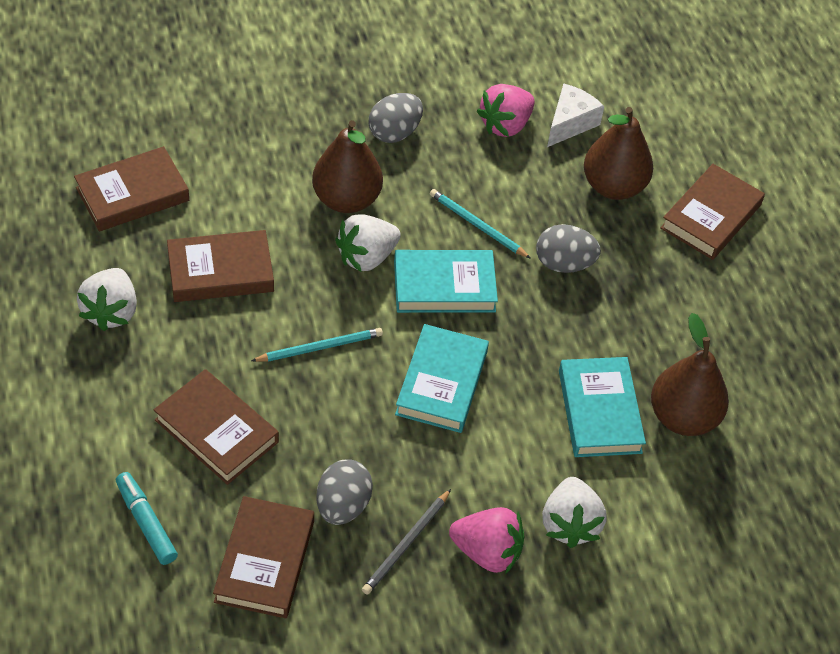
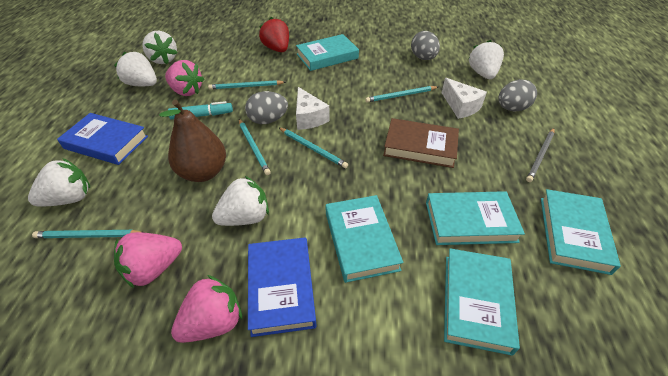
blue book: none = 0 -> [57,113,148,165] [248,237,316,337] = 2
brown book: [74,146,189,232] [154,369,279,485] [167,230,274,302] [213,496,314,618] [660,164,765,260] = 5 -> [383,118,459,168] = 1
brown pear: [312,120,383,213] [584,107,653,200] [651,313,729,436] = 3 -> [159,100,226,182] = 1
pink strawberry: [449,507,524,574] [477,84,535,137] = 2 -> [114,232,182,288] [165,60,204,96] [171,275,242,343] = 3
red strawberry: none = 0 -> [259,17,289,52] = 1
turquoise book: [394,250,498,313] [395,324,489,433] [559,357,646,457] = 3 -> [296,34,359,71] [326,195,403,283] [426,191,525,245] [444,248,520,356] [541,189,621,275] = 5
turquoise pencil: [251,328,383,362] [430,189,531,259] = 2 -> [32,230,145,238] [208,80,286,90] [239,119,271,175] [278,127,348,168] [365,86,438,102] = 5
white cheese: [547,83,604,147] = 1 -> [296,87,330,130] [442,78,487,119] = 2
white strawberry: [77,268,137,331] [335,214,401,271] [542,477,607,548] = 3 -> [28,158,90,207] [114,52,157,86] [142,31,177,64] [212,176,269,226] [469,40,504,79] = 5

